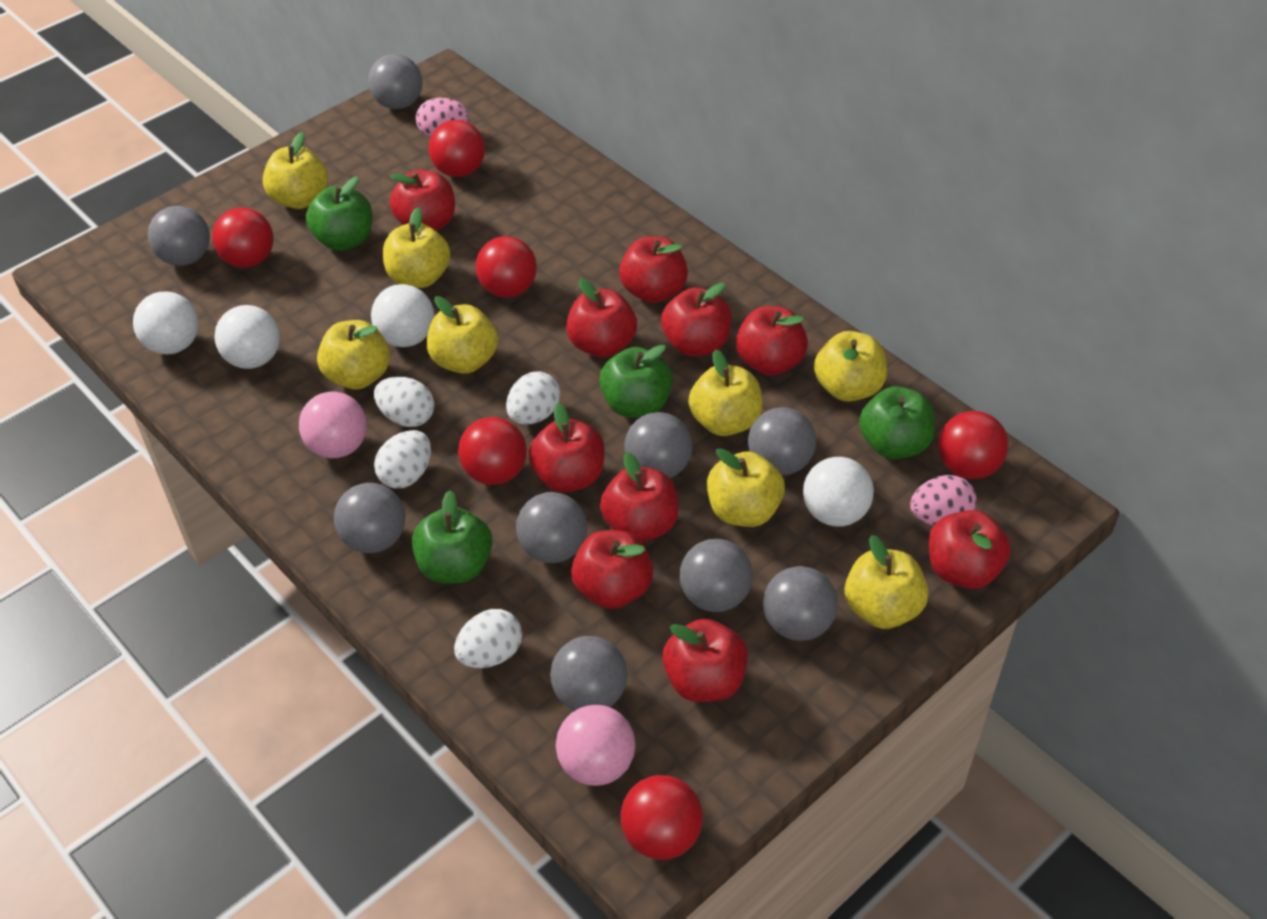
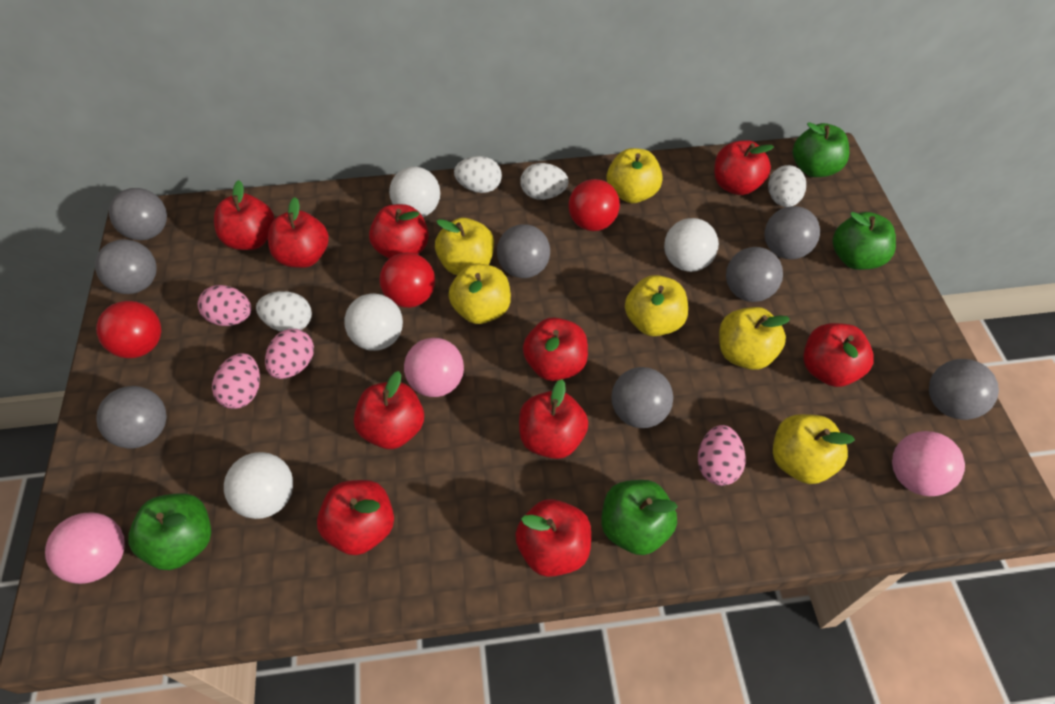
grey ball: [148,206,210,266] [334,483,405,553] [368,54,422,109] [516,492,587,563] [550,636,627,711] [624,412,692,478] [680,539,753,612] [748,407,816,475] [763,566,838,641] = 9 -> [95,239,157,294] [96,386,167,448] [109,188,167,240] [497,224,550,278] [612,367,673,428] [726,247,783,302] [765,206,820,259] [929,359,999,420] = 8
pink ball: [299,391,367,458] [556,705,635,786] = 2 -> [45,512,125,584] [404,338,464,397] [892,431,965,496] = 3
pink egg: [416,98,469,137] [910,475,977,525] = 2 -> [198,285,251,326] [212,353,260,409] [265,329,314,379] [698,425,746,486] = 4
red ball: [212,207,274,268] [428,120,485,177] [458,417,527,485] [476,236,537,298] [620,775,703,860] [938,411,1008,479] = 6 -> [96,301,161,358] [379,253,435,308] [568,179,620,231] = 3
yellow apple: [263,132,328,209] [317,320,390,389] [383,207,450,288] [427,296,498,374] [688,349,763,436] [707,448,785,527] [814,331,887,402] [844,535,928,629] = 8 -> [435,218,494,275] [448,264,511,324] [607,148,663,203] [625,275,688,336] [719,307,790,370] [773,414,855,484] = 6

